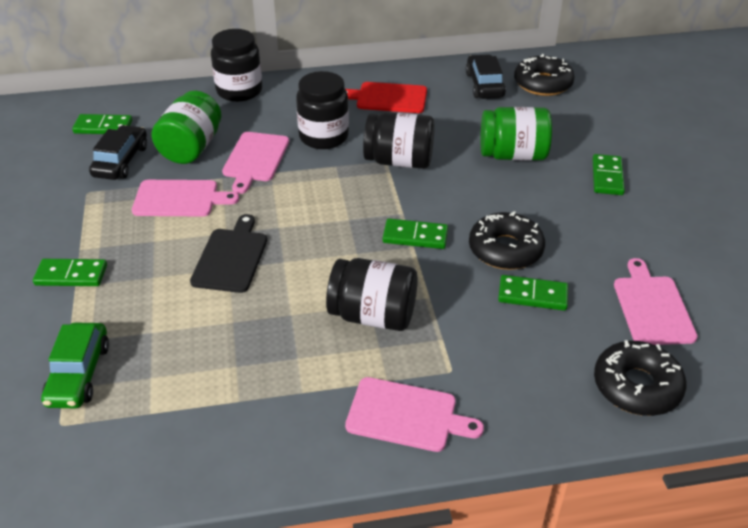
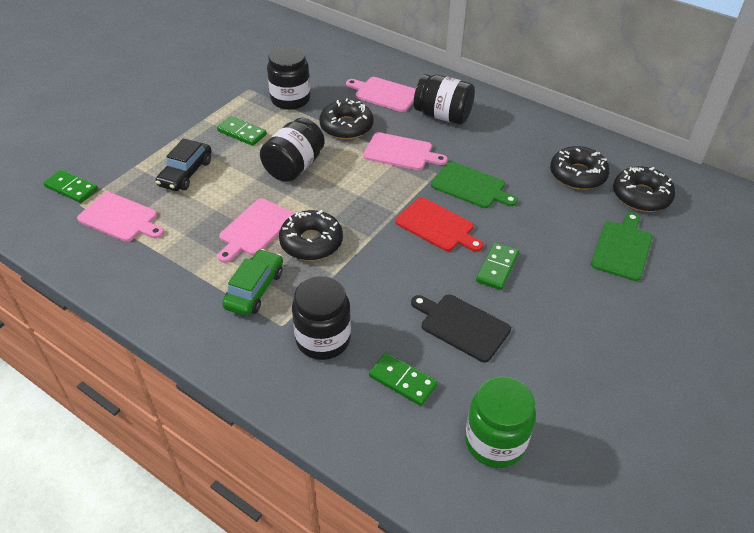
black car: [89,125,147,180] [466,54,506,99] = 2 -> [156,138,211,191] = 1
black donut: [469,211,545,270] [514,54,575,96] [594,340,686,416] = 3 -> [279,210,343,260] [319,98,374,139] [550,146,610,190] [613,166,675,212] = 4
green cutting board: none = 0 -> [431,162,518,208] [591,212,652,281] = 2
green domino: [33,259,107,286] [72,114,132,134] [383,219,448,249] [498,275,568,311] [592,154,625,195] = 5 -> [44,169,98,203] [217,116,267,146] [369,353,438,406] [476,242,519,290] = 4
green jar: [151,91,221,164] [480,107,552,161] = 2 -> [465,376,536,468] = 1

